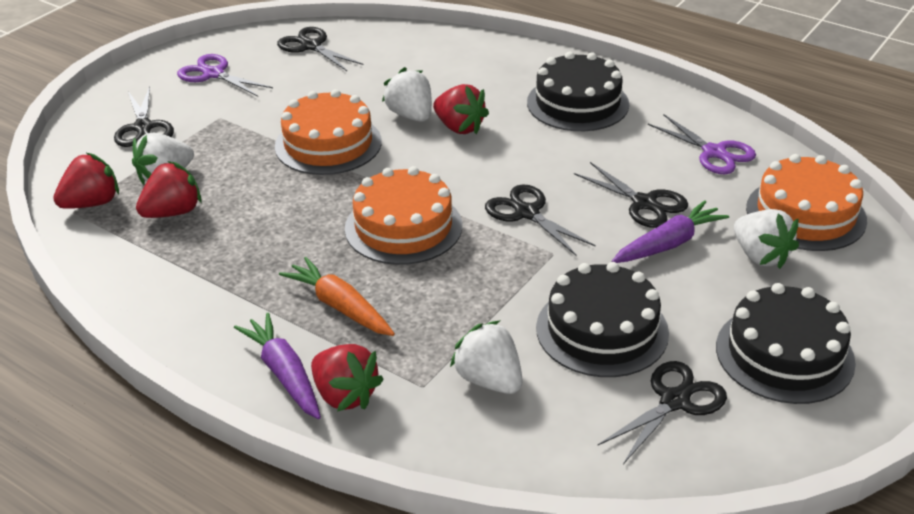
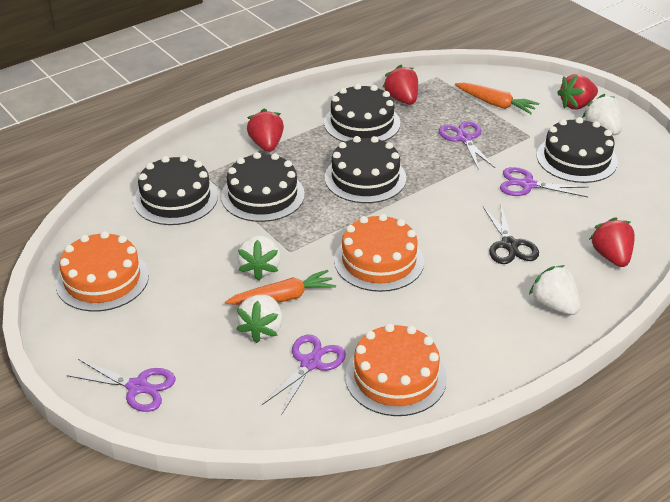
black cake: [527,51,629,131] [536,262,669,377] [716,283,856,404] = 3 -> [133,155,218,225] [221,152,305,222] [324,84,400,142] [325,136,406,203] [537,117,618,183] = 5
black scissors: [114,86,174,147] [277,27,364,71] [485,184,596,255] [574,162,688,228] [598,361,727,464] = 5 -> [483,205,539,264] = 1
orange carrot: [279,257,395,336] = 1 -> [225,270,336,305] [455,83,539,114] = 2
purple carrot: [234,313,321,419] [611,200,729,263] = 2 -> none = 0
purple scissors: [177,54,273,96] [648,114,756,174] = 2 -> [67,359,175,412] [262,335,346,414] [439,121,495,170] [500,167,589,197] = 4

